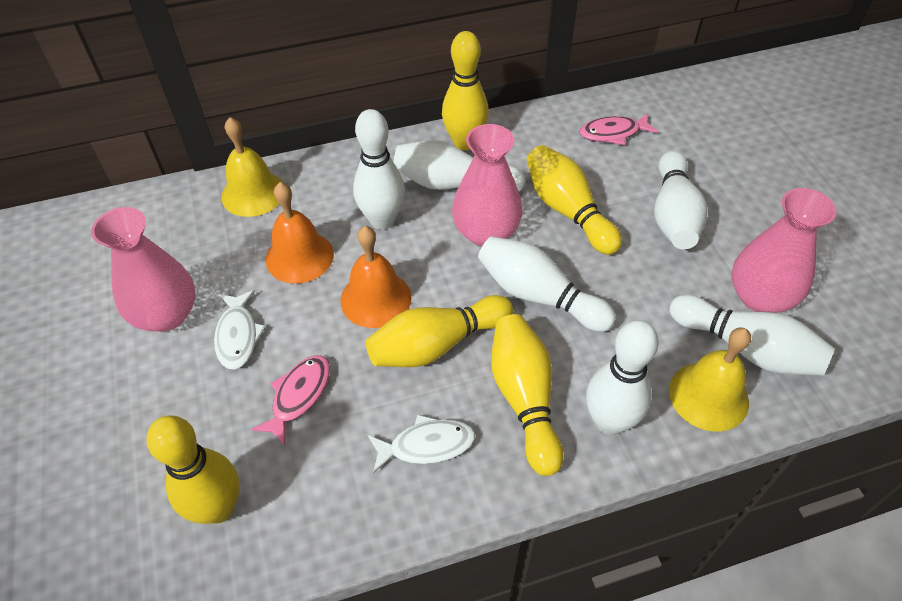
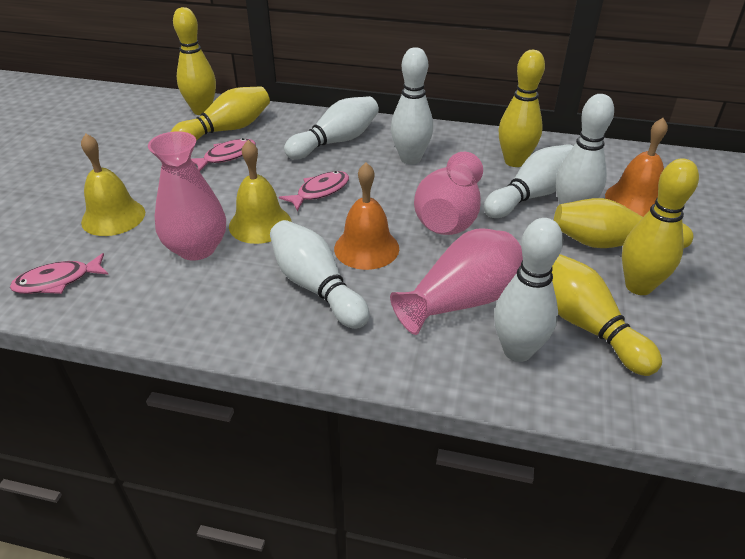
pink fish: [251,355,330,446] [580,113,659,145] = 2 -> [10,253,109,294] [191,138,256,171] [279,171,349,211] = 3
white fish: [214,290,266,370] [368,415,475,473] = 2 -> none = 0
yellow bowling pin: [146,415,240,524] [366,295,513,367] [442,31,489,150] [491,314,564,476] [527,145,622,255] = 5 -> [171,86,270,141] [173,7,216,115] [499,50,545,167] [552,254,662,376] [554,198,694,249] [622,158,699,295] = 6

